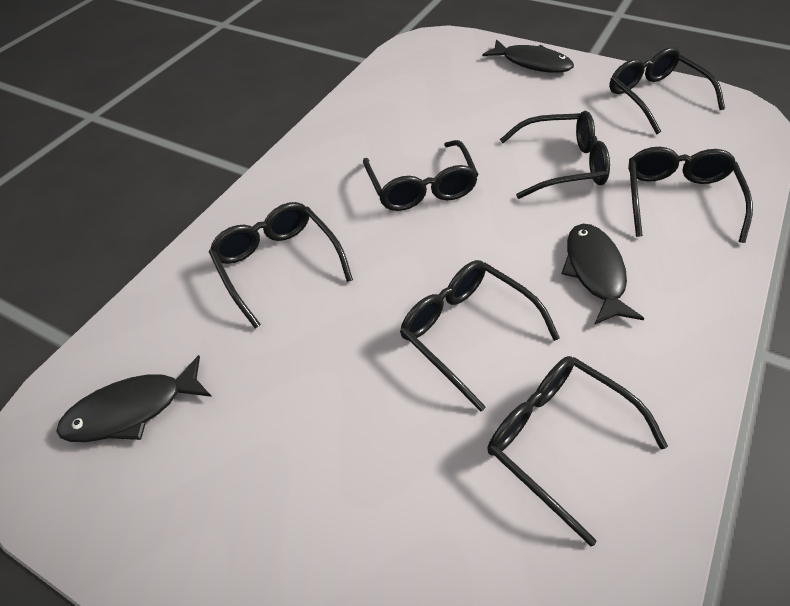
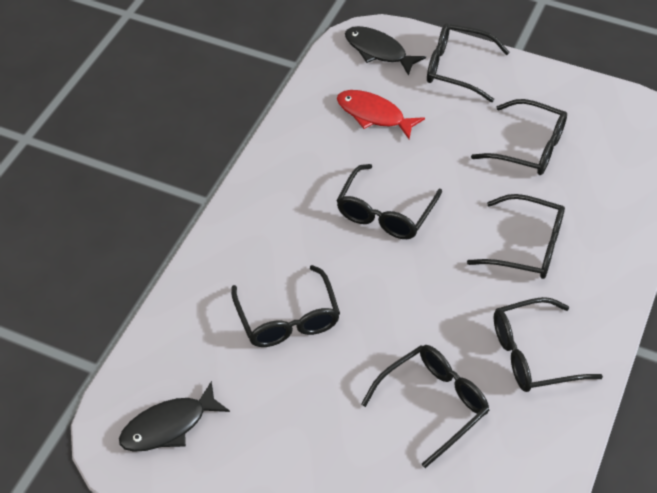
black fish: [56,355,212,442] [482,39,574,72] [561,224,645,325] = 3 -> [119,381,230,452] [345,26,426,76] = 2
red fish: none = 0 -> [337,90,425,139] = 1

